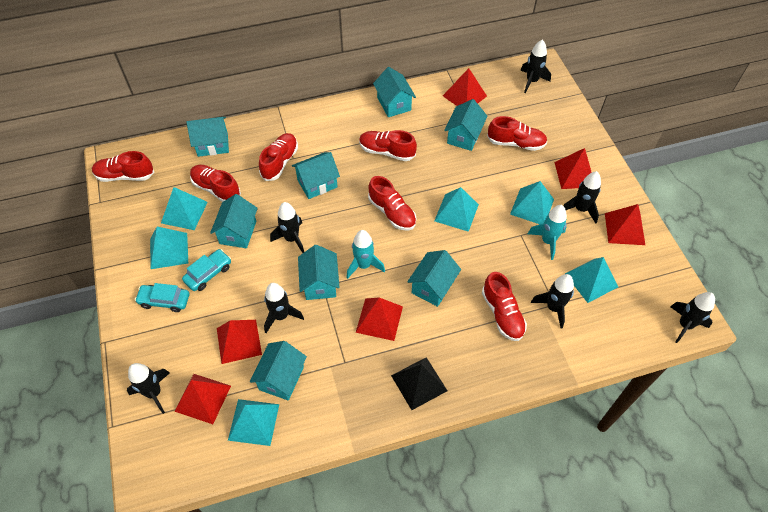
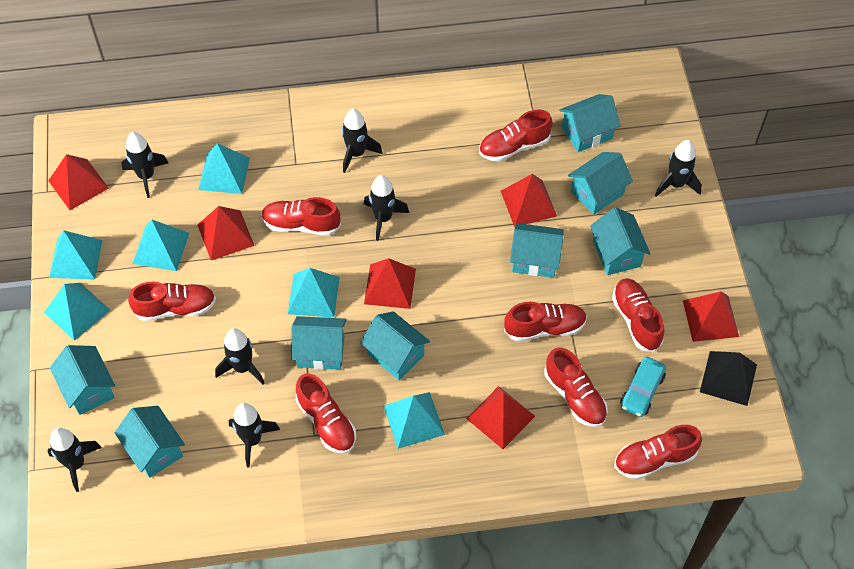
red shoe: [92,151,154,182] [190,165,241,202] [259,133,298,181] [359,130,417,161] [368,176,416,231] [482,272,527,341] [487,116,547,151] = 7 -> [128,281,216,321] [261,197,341,236] [296,374,356,454] [479,110,553,162] [504,302,587,342] [544,347,608,427] [612,278,665,352] [614,425,702,480] = 8
turquoise car: [135,283,189,312] [182,249,231,291] = 2 -> [620,357,666,417] = 1
turquoise rocket: [346,230,385,279] [528,205,567,260] = 2 -> none = 0

